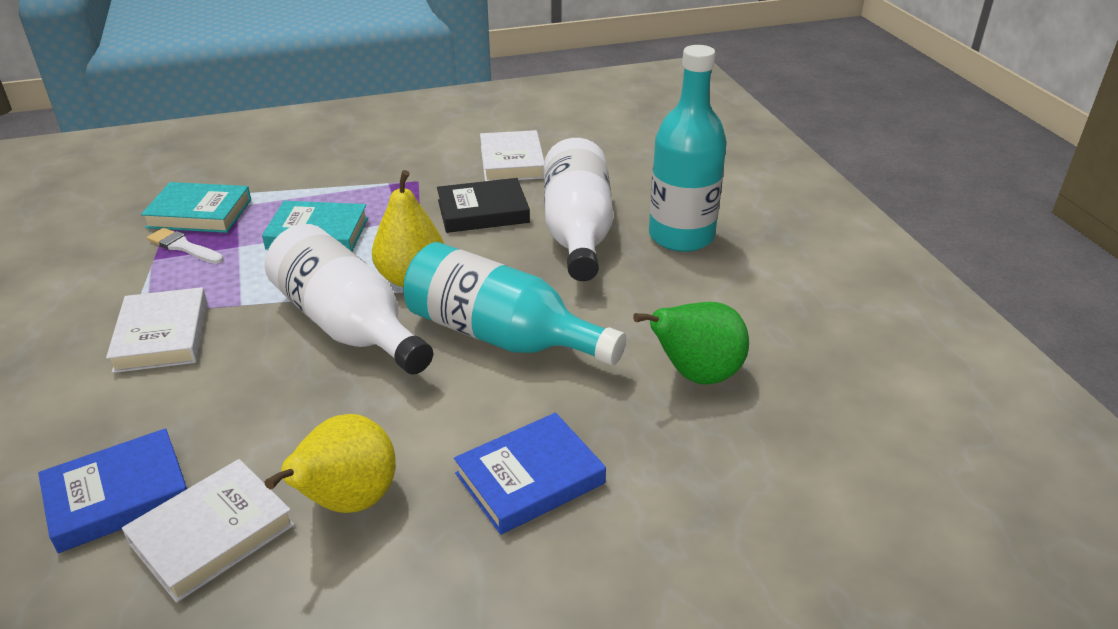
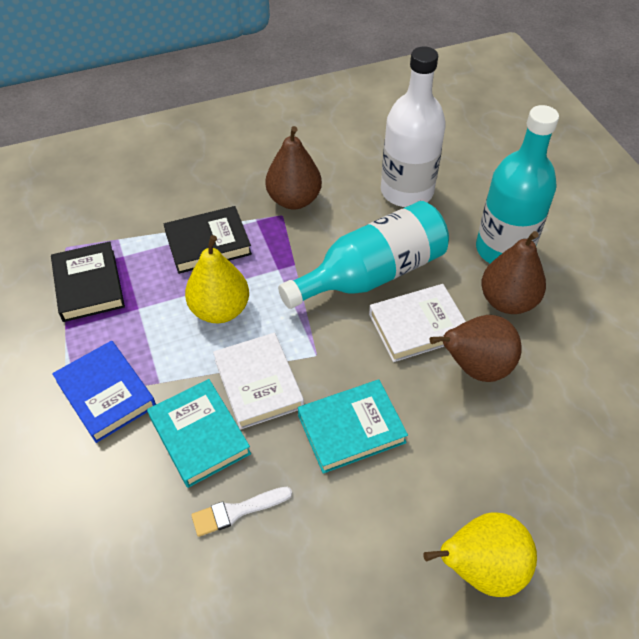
black book: [437,178,530,233] = 1 -> [51,241,125,322] [164,206,252,274] = 2
blue book: [38,428,187,553] [454,413,606,535] = 2 -> [52,341,156,443] = 1
brown pear: none = 0 -> [265,126,322,209] [430,315,522,382] [481,231,546,314] = 3
green pear: [633,302,749,385] = 1 -> none = 0
white book: [106,287,207,373] [122,459,295,603] [480,130,544,181] = 3 -> [213,333,304,430] [369,284,466,362] = 2
white bottle: [265,224,433,374] [544,138,613,281] = 2 -> [381,46,446,207] = 1

